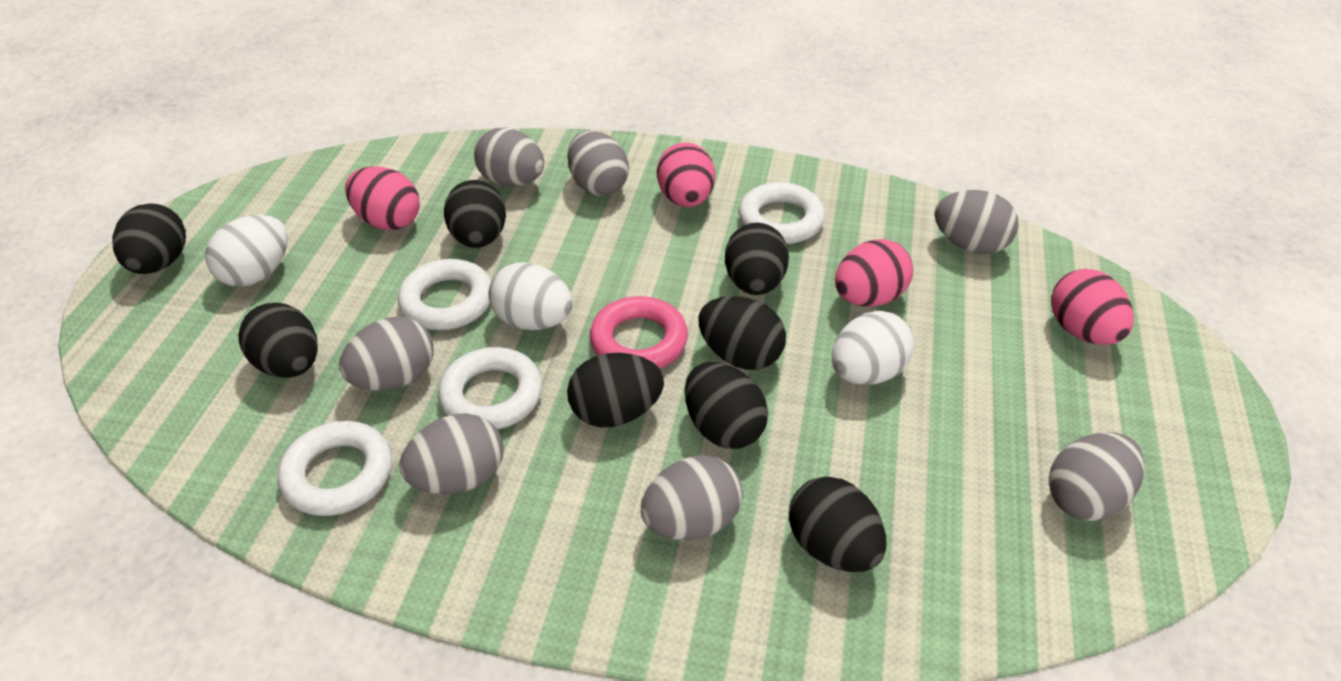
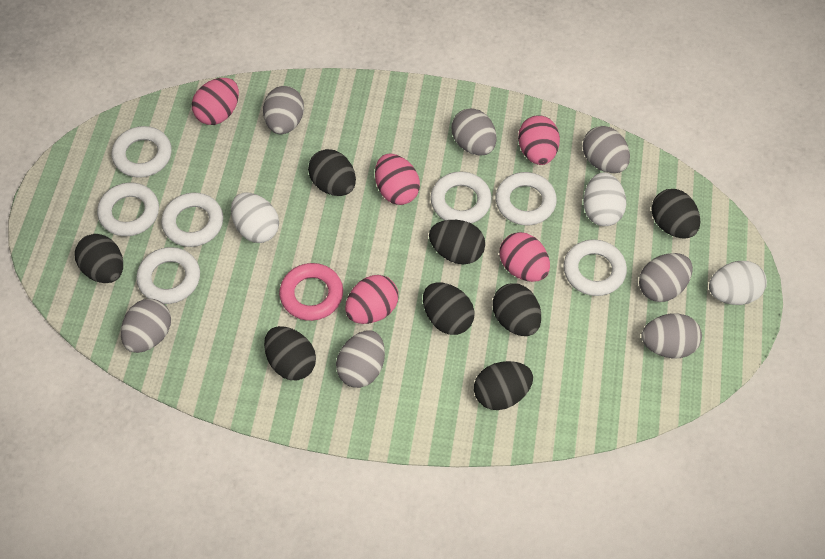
pink egg: [345,166,420,230] [657,143,715,207] [835,239,913,307] [1051,269,1134,345] = 4 -> [192,78,239,125] [345,275,399,324] [375,154,420,205] [499,232,550,282] [518,115,560,165] = 5
white ring: [278,421,392,516] [398,259,491,330] [438,347,542,430] [738,182,825,244] = 4 -> [97,182,159,236] [112,126,172,178] [136,247,200,304] [161,193,223,247] [431,171,492,223] [496,172,557,225] [563,239,627,296] = 7

